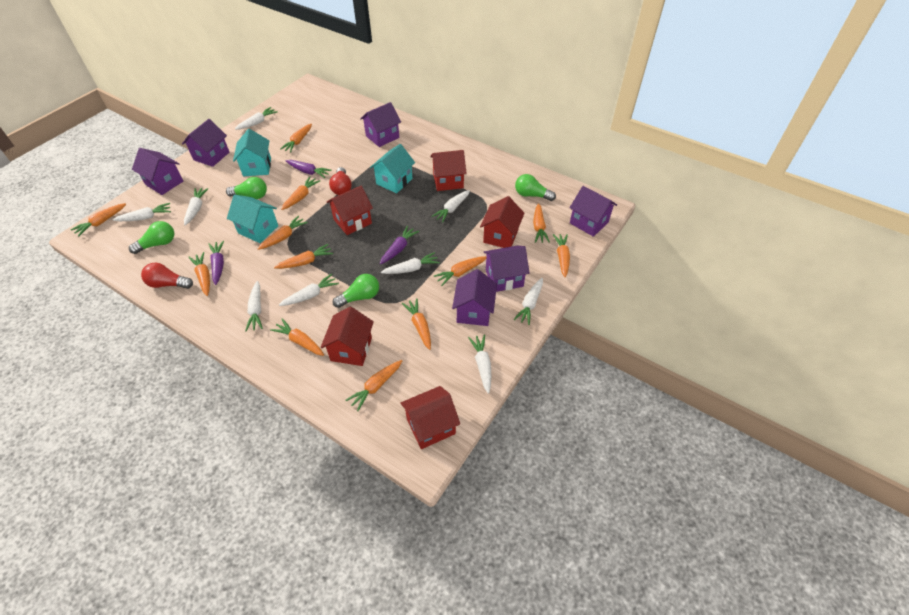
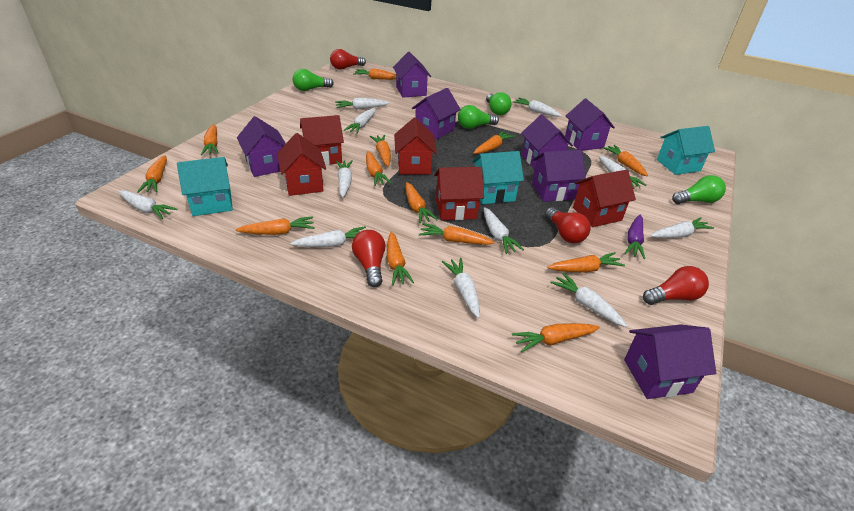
orange carrot: [71,203,126,237] [188,252,210,296] [258,216,308,250] [270,319,324,356] [274,244,333,269] [280,124,312,153] [281,177,320,210] [345,360,402,411] [402,298,431,350] [434,256,487,286] [533,203,550,243] [553,234,570,278] = 12 -> [137,155,167,193] [201,124,219,155] [235,216,315,235] [353,68,396,80] [366,151,391,186] [370,135,391,166] [387,231,414,285] [406,182,438,223] [419,223,495,245] [474,131,515,154] [512,323,600,353] [547,252,625,273] [603,145,648,176] = 13
purple carrot: [209,241,224,285] [286,160,332,178] [379,226,419,264] = 3 -> [624,215,645,259] = 1
purple house: [132,148,183,195] [182,119,229,167] [360,102,401,147] [452,269,497,326] [484,245,530,292] [570,186,617,237] = 6 -> [237,116,286,177] [393,52,431,97] [412,88,461,139] [521,115,573,169] [532,150,586,202] [565,99,615,151] [624,324,716,399] = 7
red light bulb: [141,263,193,289] [329,167,352,195] = 2 -> [330,49,366,70] [352,230,385,287] [545,207,591,243] [643,266,709,305] = 4
white carrot: [112,203,171,221] [184,188,209,225] [235,107,278,130] [245,281,263,331] [279,274,339,306] [381,252,440,274] [431,190,470,223] [468,335,491,394] [513,278,543,325] = 9 -> [118,190,178,219] [290,226,366,247] [335,98,389,110] [336,160,353,198] [344,108,376,134] [442,258,480,318] [484,207,524,254] [513,98,562,117] [550,273,627,327] [599,155,646,189] [650,218,714,238] = 11

